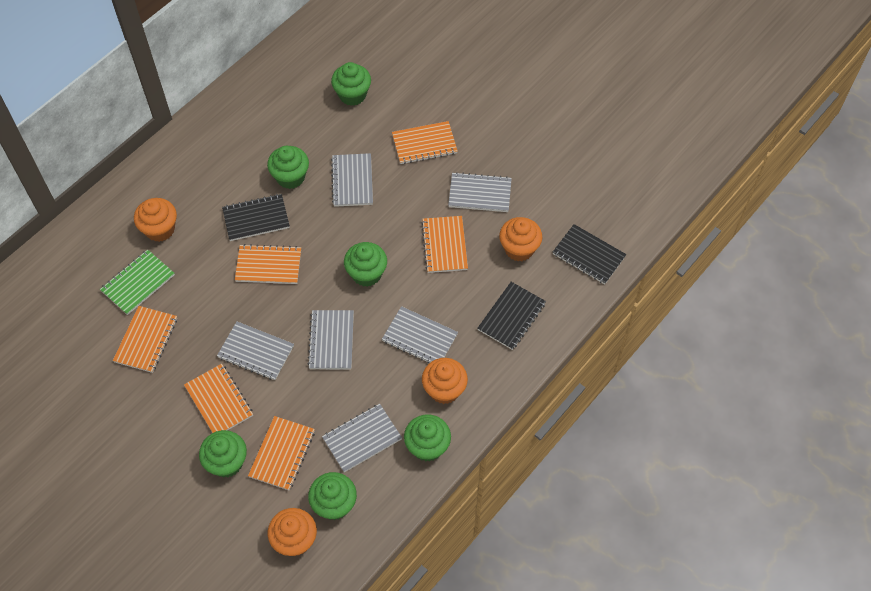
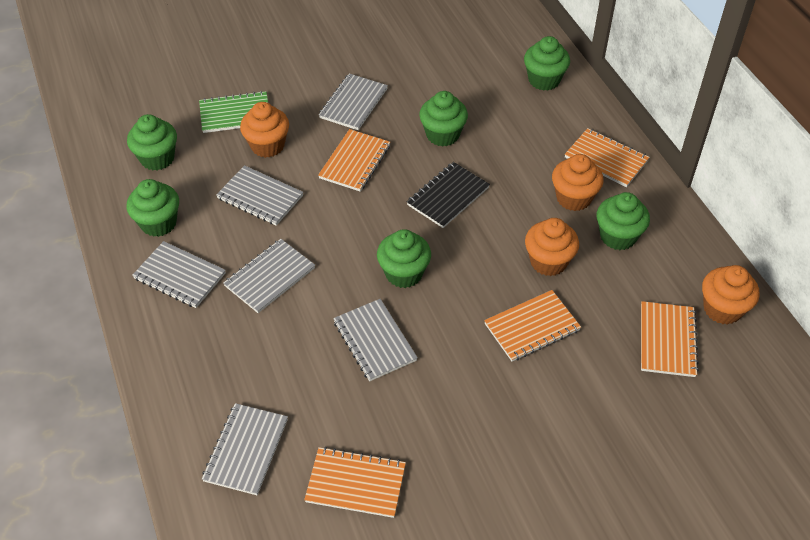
black notebook: [222,194,290,241] [478,282,546,350] [553,224,626,284] = 3 -> [407,162,490,228] = 1
orange notebook: [113,306,177,373] [184,364,253,433] [235,244,301,284] [248,416,315,491] [392,121,458,164] [421,216,468,273] = 6 -> [304,447,406,518] [318,129,390,192] [484,290,581,362] [565,128,650,187] [641,301,699,377] = 5

